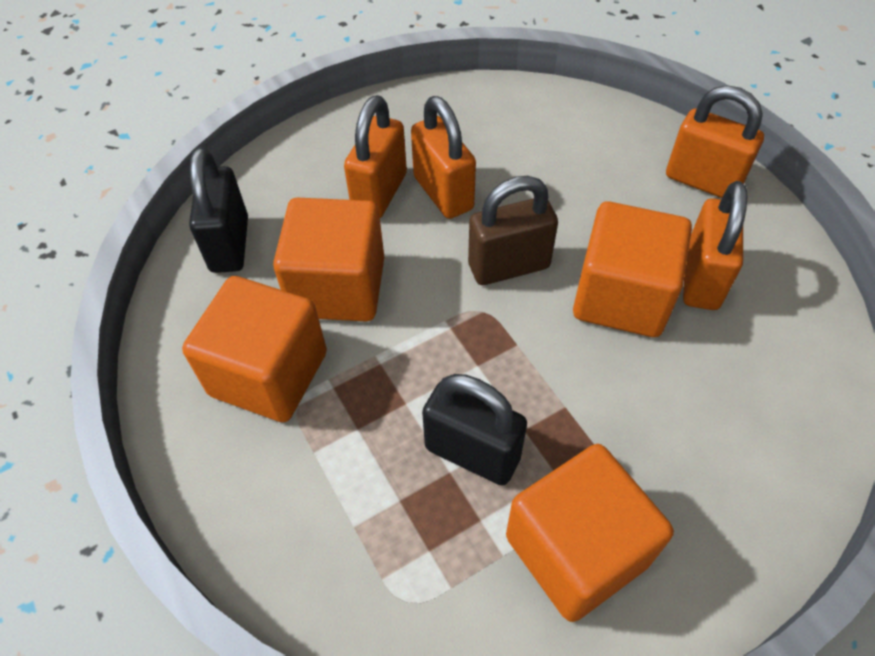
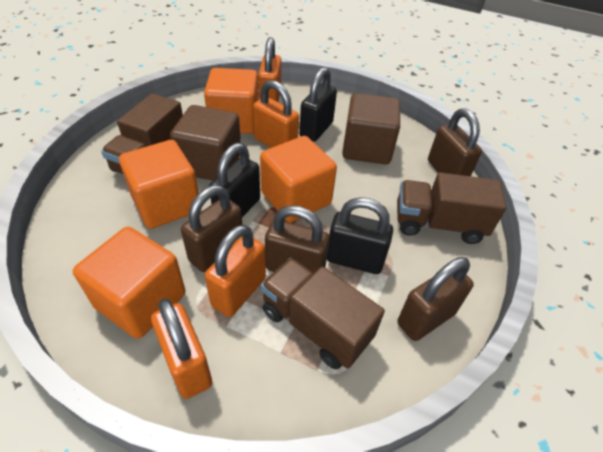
black padlock: [189,147,248,273] [422,374,527,486] = 2 -> [209,143,260,217] [299,67,337,142] [327,197,393,274] = 3
brown cube: none = 0 -> [170,105,241,181] [342,93,400,164] = 2
brown padlock: [468,176,558,285] = 1 -> [181,185,242,272] [265,205,330,273] [398,257,474,341] [428,108,482,176] = 4
brown truck: none = 0 -> [101,93,183,174] [261,258,385,369] [397,172,506,244] = 3

